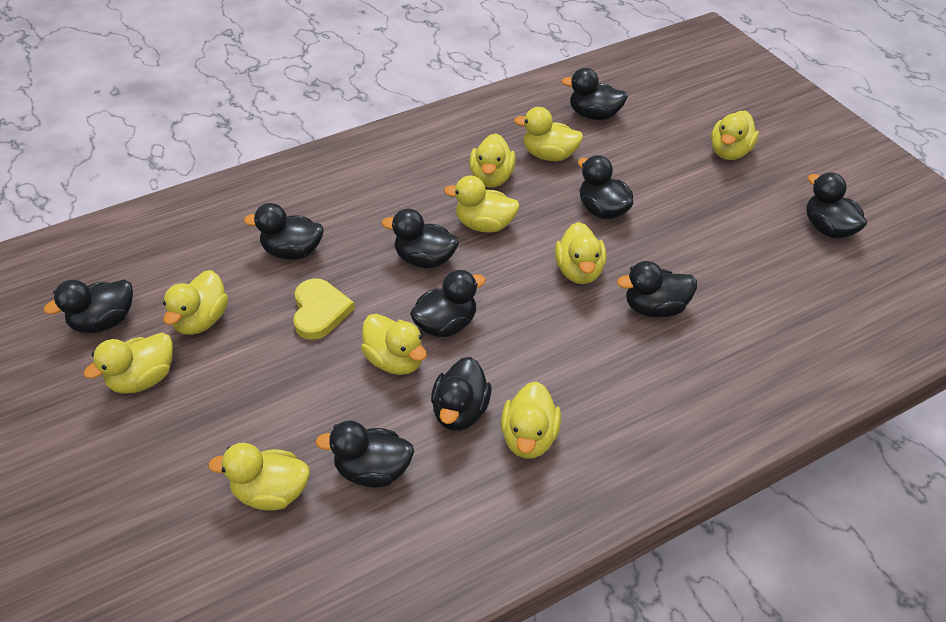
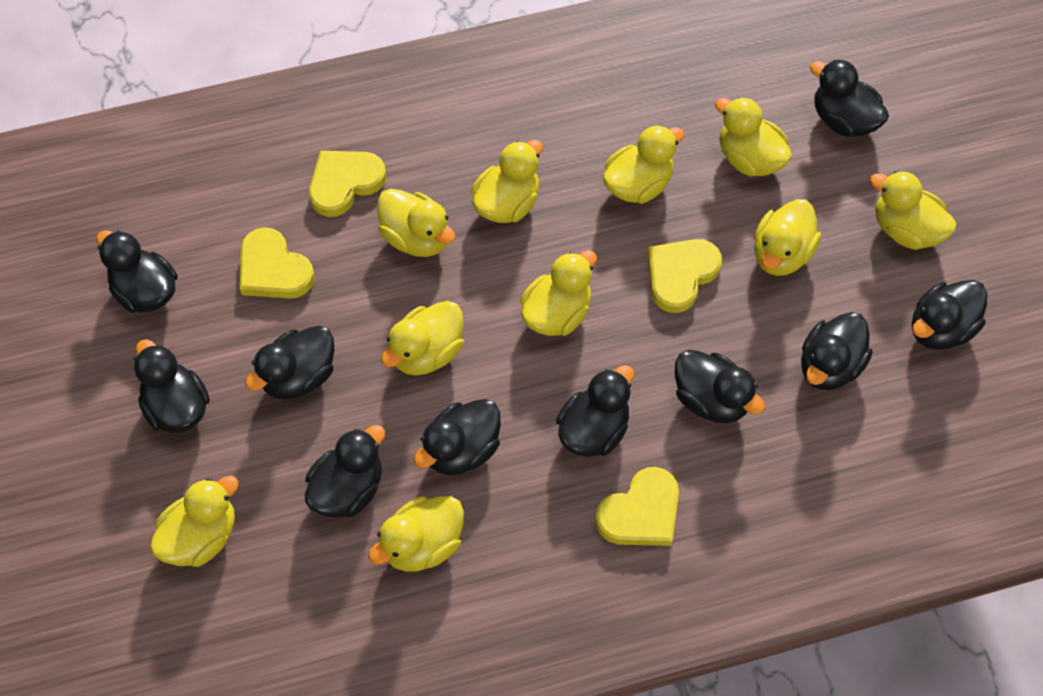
yellow heart: [293,278,355,340] = 1 -> [240,227,315,299] [309,151,386,217] [595,467,679,546] [648,239,722,313] = 4

